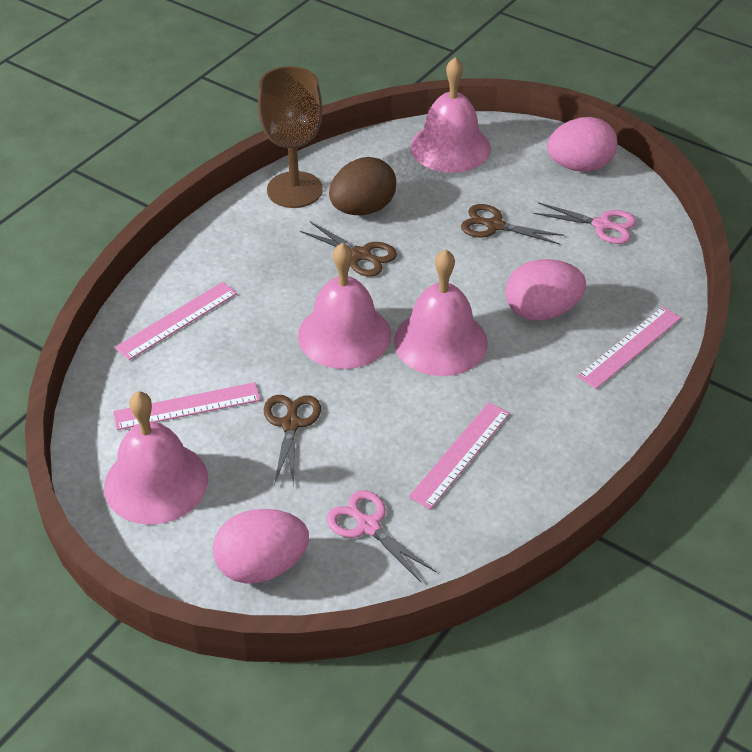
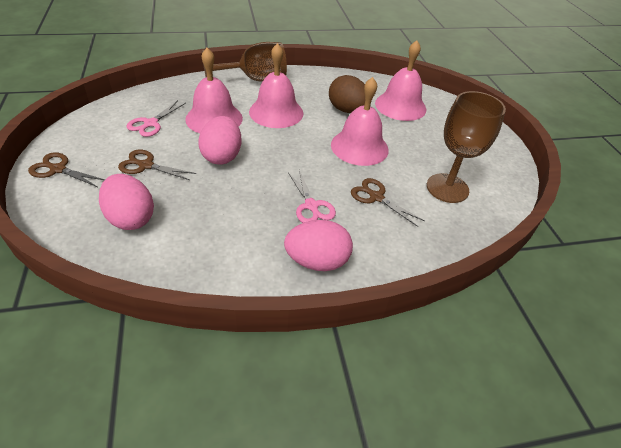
brown goblet: [258,66,323,208] = 1 -> [202,42,287,82] [427,91,506,203] = 2
pink ruler: [113,382,261,430] [115,282,237,360] [408,402,510,509] [577,306,681,389] = 4 -> none = 0

